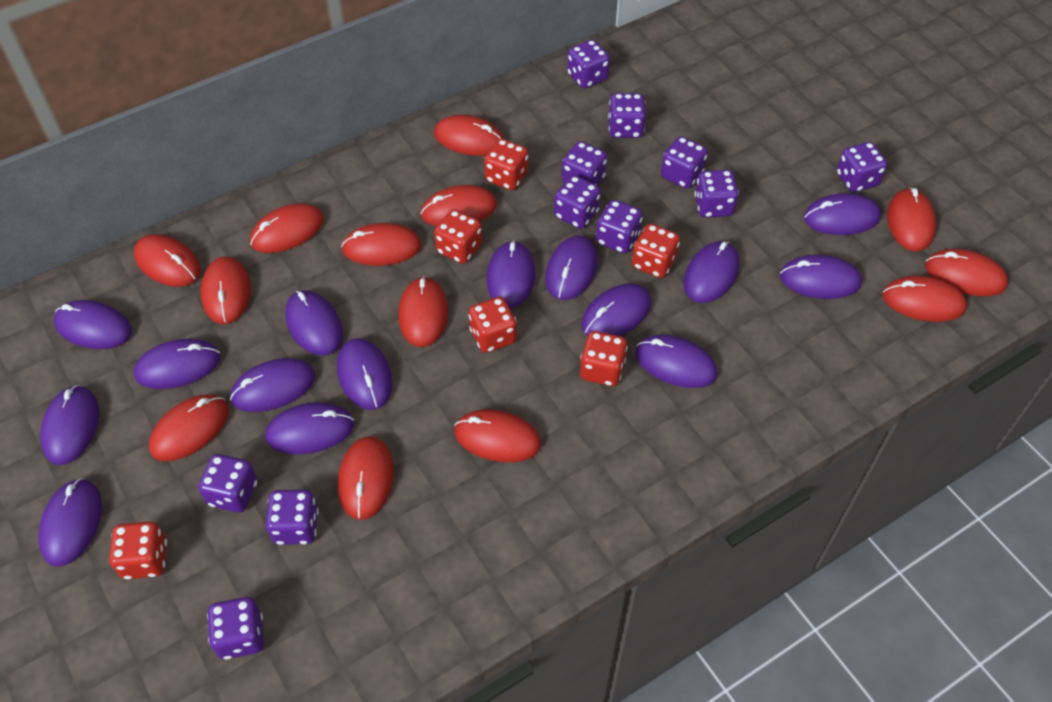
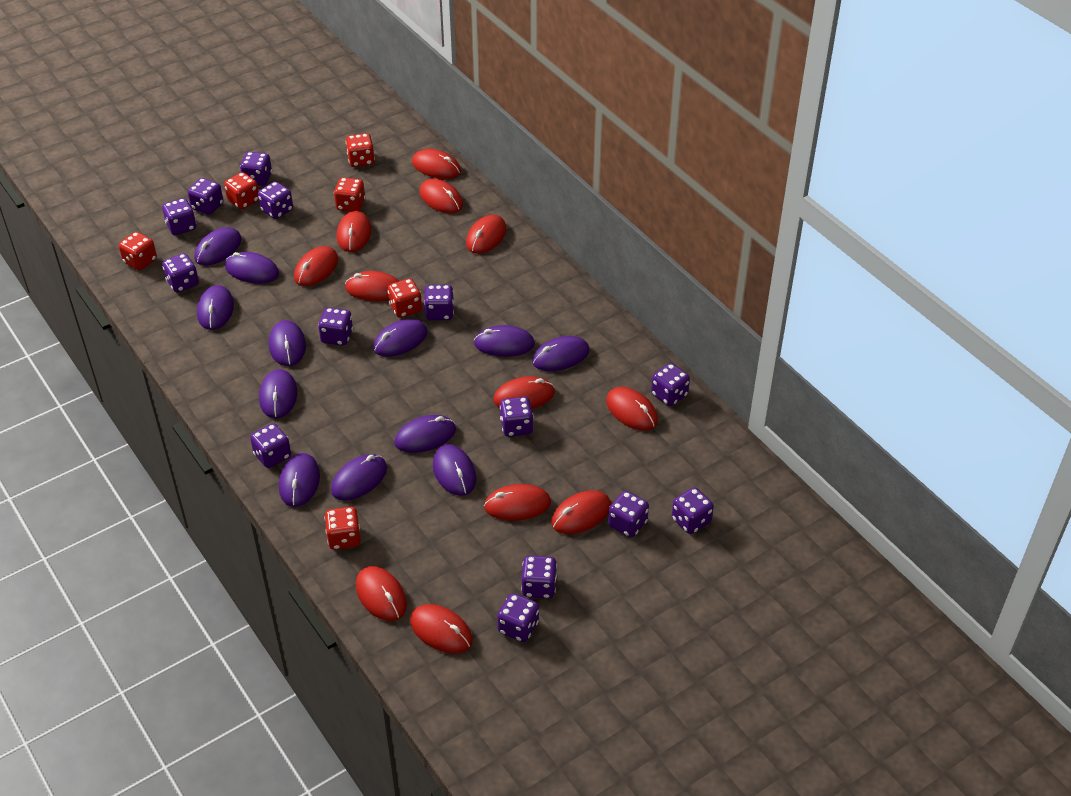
purple dice: [198,454,257,513] [207,597,264,659] [265,490,319,545] [554,175,601,229] [562,141,607,185] [567,40,610,88] [596,200,643,253] [608,93,646,138] [661,136,708,189] [695,170,739,218] [837,142,887,192] = 11 -> [162,198,196,235] [162,253,199,293] [188,178,223,215] [240,152,272,186] [250,423,291,468] [258,182,293,219] [318,308,353,346] [424,285,454,320] [497,593,539,642] [500,397,534,437] [521,555,557,599] [608,491,649,538] [651,363,690,406] [672,487,714,534] = 14
purple mouse: [38,478,102,567] [40,385,99,465] [54,300,132,349] [134,338,221,389] [230,358,315,412] [265,403,354,454] [285,290,343,356] [337,338,393,410] [486,240,535,308] [545,236,598,300] [581,284,652,336] [635,335,718,388] [684,241,739,303] [780,255,862,299] [804,193,881,235] = 15 -> [194,227,242,265] [197,285,234,330] [225,252,279,284] [259,369,297,419] [269,320,306,366] [279,453,320,507] [331,454,387,501] [373,319,427,357] [394,415,456,453] [433,444,476,496] [474,325,535,357] [532,336,590,371] = 12
red mouse: [134,234,201,287] [149,395,229,461] [200,256,251,324] [250,203,324,253] [338,436,394,520] [341,223,422,266] [398,276,448,347] [420,185,497,226] [434,115,504,156] [454,409,541,462] [882,276,967,322] [887,188,936,251] [925,249,1008,296] = 13 -> [294,246,338,286] [337,211,371,252] [345,271,399,301] [356,566,407,621] [410,604,473,653] [412,149,461,179] [419,179,463,213] [466,215,506,254] [484,484,551,521] [493,376,555,409] [551,490,611,534] [606,387,658,431] = 12

